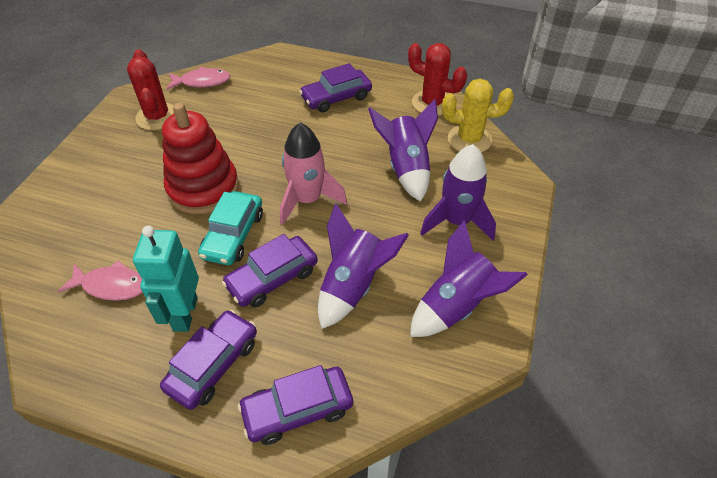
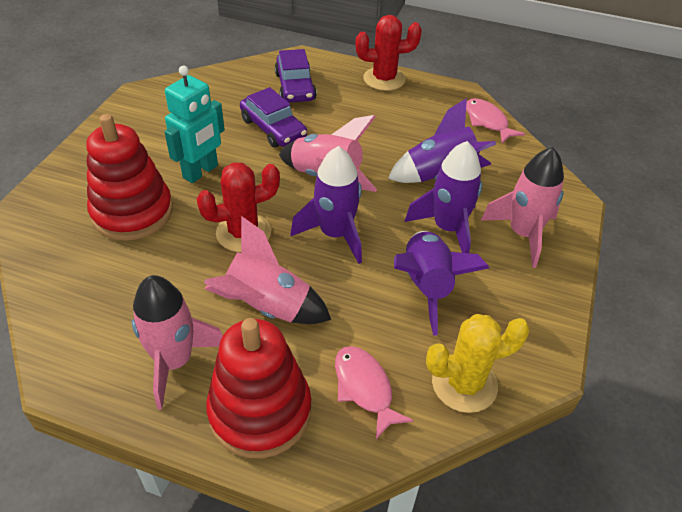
pink rocket: [280,123,347,225] = 1 -> [132,275,223,410] [204,216,331,324] [279,115,377,192] [480,147,564,268] = 4
purple car: [160,310,257,410] [222,234,318,308] [238,365,353,445] [299,63,372,113] = 4 -> [240,87,307,148] [275,49,317,103] = 2
red stacking toy: [162,103,239,214] = 1 -> [86,114,173,241] [206,318,311,458] = 2
turquoise car: [198,191,263,265] = 1 -> none = 0

